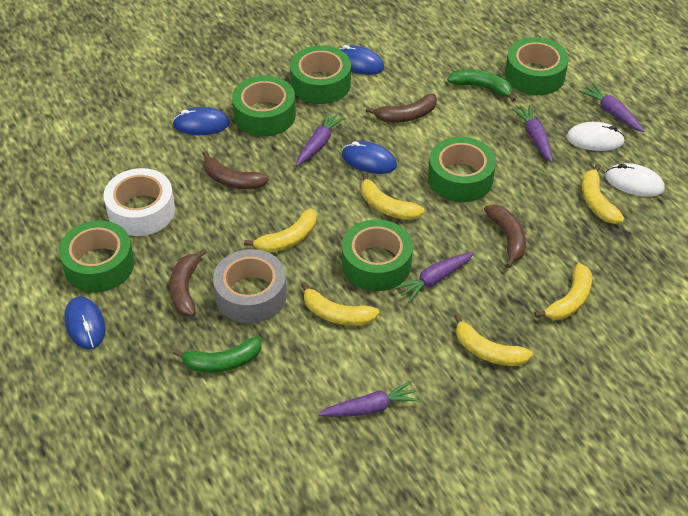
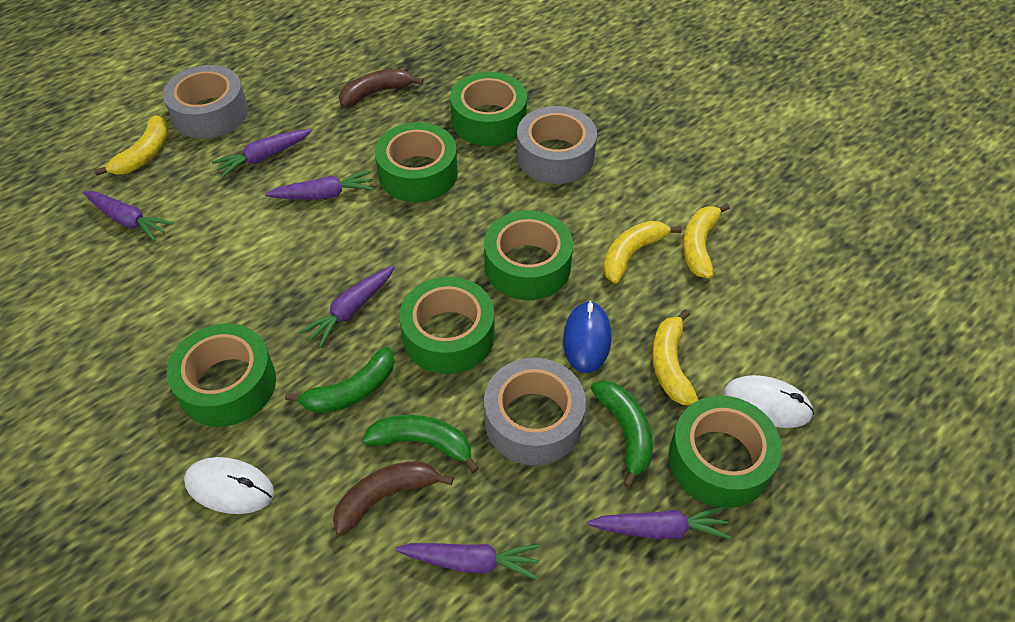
blue mouse: [64,296,106,350] [172,107,230,135] [339,45,384,75] [342,141,397,174] = 4 -> [563,301,611,373] = 1
brown banana: [170,249,207,316] [202,151,269,190] [366,94,437,123] [484,205,526,268] = 4 -> [333,461,454,536] [339,69,423,107] = 2
green banana: [173,336,262,373] [447,69,516,102] = 2 -> [285,347,394,413] [362,415,479,473] [590,381,653,488] = 3
grey tape: [213,249,287,323] = 1 -> [163,65,248,139] [484,358,586,465] [517,106,597,184] = 3
purple carrot: [296,111,346,166] [319,381,420,417] [394,252,474,303] [512,104,553,163] [579,83,644,132] = 5 -> [83,191,173,241] [212,129,312,178] [265,171,374,199] [299,266,394,348] [395,543,540,580] [587,505,731,539] = 6
white tape: [104,168,175,236] = 1 -> none = 0
yellow banana: [244,208,316,253] [301,282,379,326] [361,173,425,220] [454,314,533,366] [535,263,592,320] [582,164,624,224] = 6 -> [94,115,168,176] [604,221,682,283] [652,309,698,405] [683,203,730,279] = 4

